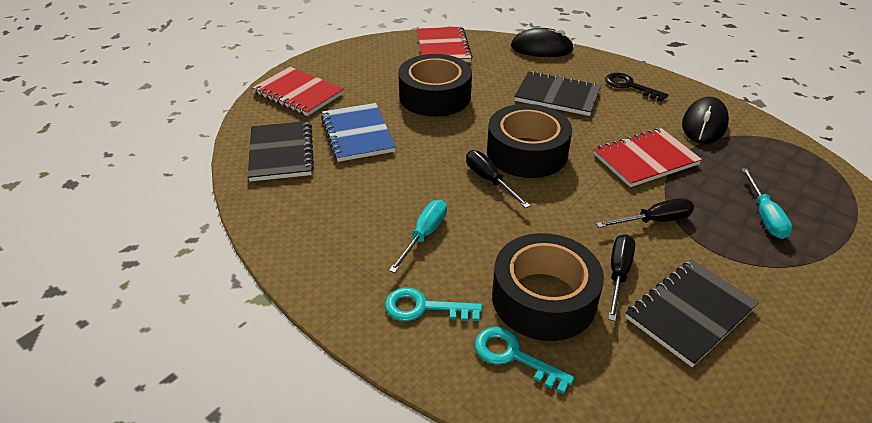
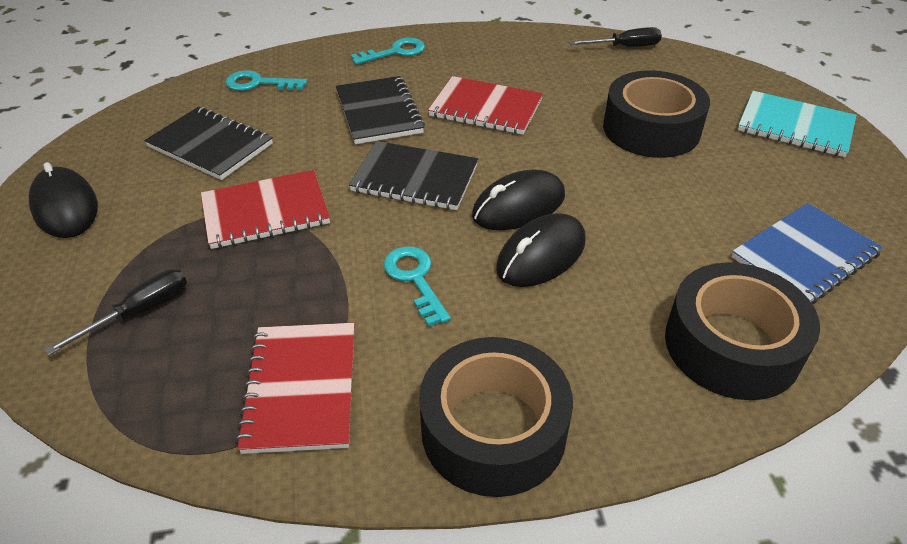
black key: [605,73,668,101] = 1 -> none = 0
black mouse: [511,28,574,57] [682,96,729,144] = 2 -> [29,162,98,238] [472,169,565,230] [496,213,586,287] = 3
black screwdriver: [466,150,530,208] [596,198,694,228] [608,234,635,321] = 3 -> [45,269,187,355] [569,27,662,47] = 2
turquoise key: [385,287,482,321] [475,327,575,394] = 2 -> [226,70,307,91] [351,38,425,65] [384,246,451,327] = 3
turquoise notebook: none = 0 -> [738,91,856,157] = 1
turquoise screwdriver: [389,200,447,273] [741,168,793,239] = 2 -> none = 0

